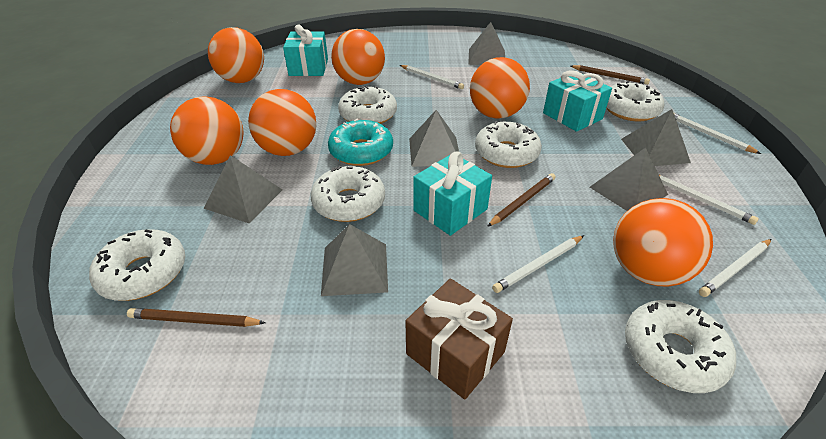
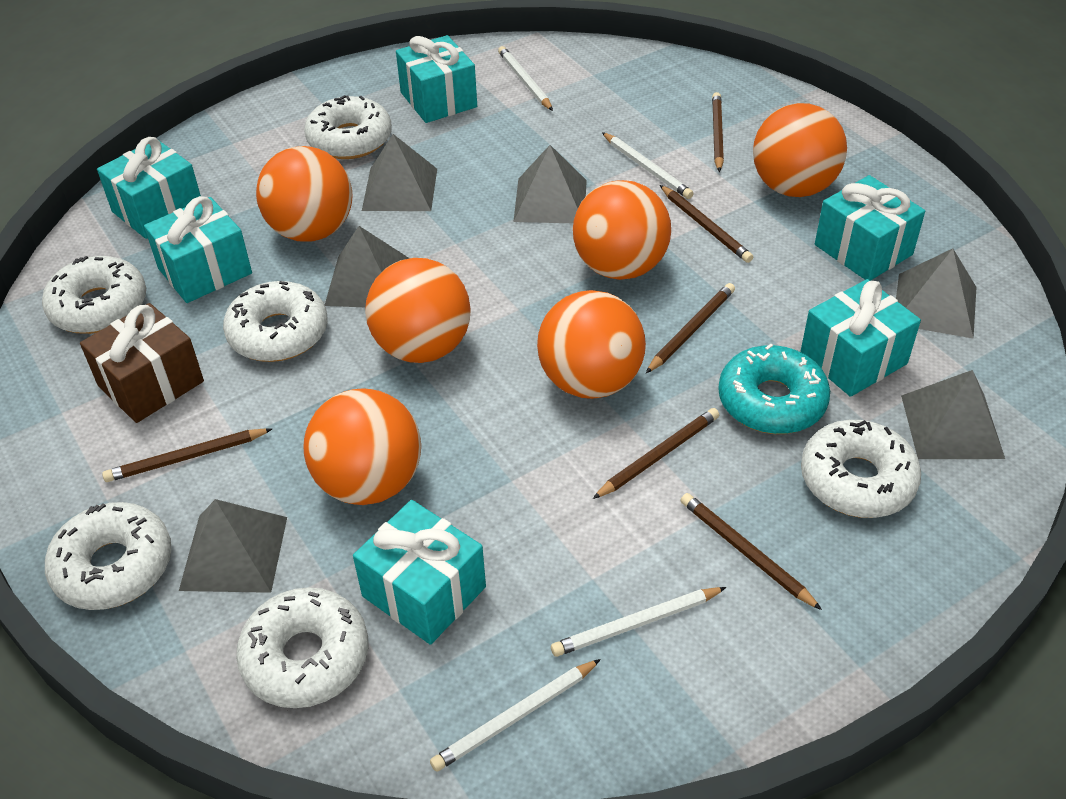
brown pencil: [127,308,265,327] [487,173,556,227] [570,65,650,85] = 3 -> [102,428,272,482] [593,408,719,499] [646,283,735,373] [660,185,753,263] [681,493,822,610] [712,92,724,172] = 6
turquoise gift: [283,24,328,76] [413,152,492,236] [543,70,612,132] = 3 -> [97,137,201,239] [144,196,252,303] [353,500,486,645] [396,35,477,123] [800,279,921,397] [815,175,925,281] = 6
white pencil: [400,65,464,89] [492,235,584,293] [659,175,759,225] [674,113,761,154] [699,239,771,297] = 5 -> [430,659,601,772] [498,46,553,111] [551,587,726,657] [602,132,694,199] = 4

